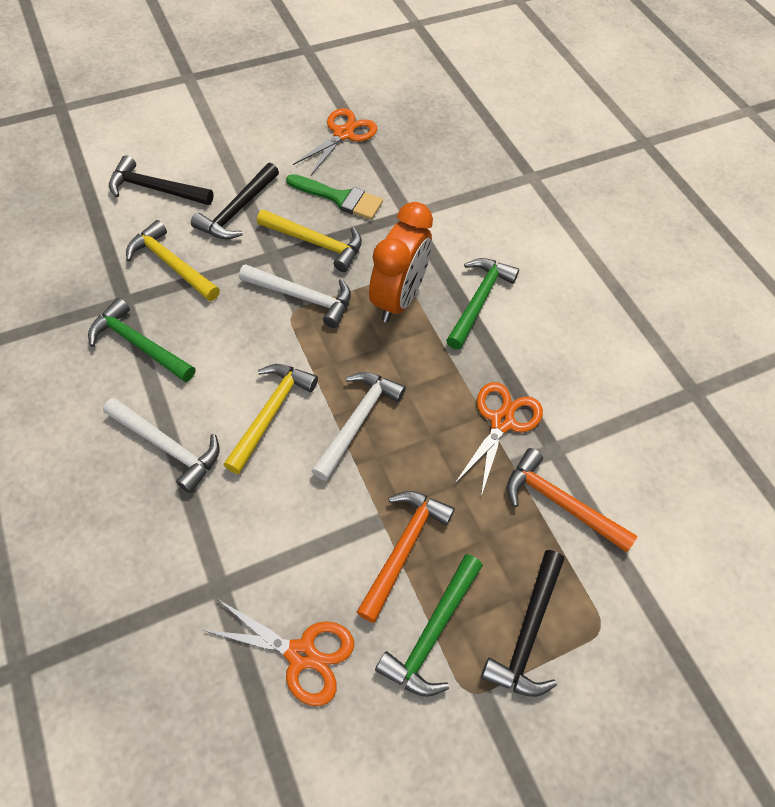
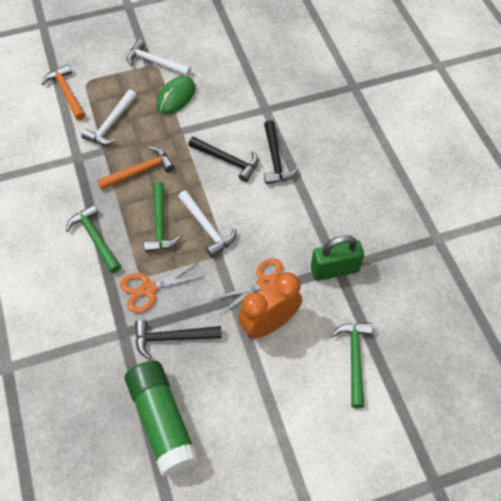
green brush: [286,174,383,220] = 1 -> none = 0
green glue stick: none = 0 -> [125,360,199,477] = 1
green mouse: none = 0 -> [156,76,195,114] = 1
green padlock: none = 0 -> [311,235,364,281] = 1
orange scissors: [202,600,354,706] [293,108,377,175] [455,382,543,496] = 3 -> [120,262,205,313] [211,258,283,315] = 2
yellow hammer: [126,220,220,301] [223,364,318,474] [257,209,362,272] = 3 -> none = 0

